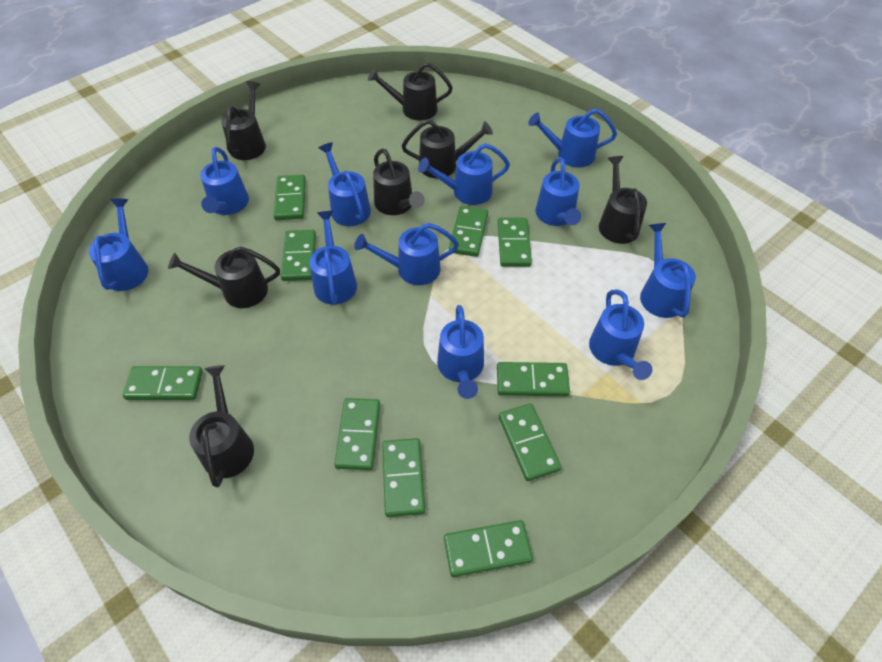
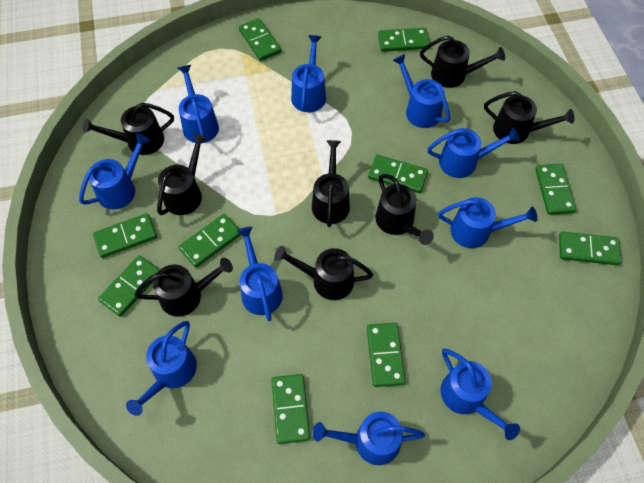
black watering can: [168,247,280,308] [189,365,254,488] [221,81,266,160] [368,63,453,120] [373,148,425,215] [402,120,493,178] [599,156,647,244] = 7 -> [83,103,174,155] [135,258,233,317] [157,134,207,215] [274,246,373,300] [312,140,350,227] [375,174,434,245] [420,36,505,88] [484,91,575,144] = 8
blue watering can: [89,199,149,291] [200,147,249,215] [309,211,357,305] [319,142,371,226] [355,223,459,285] [418,143,510,205] [437,305,484,399] [528,109,617,168] [535,157,581,226] [589,289,652,380] [640,223,696,318] = 11 -> [79,133,150,209] [126,321,197,416] [178,65,219,143] [237,227,283,321] [291,35,326,112] [313,411,425,465] [392,54,450,128] [427,128,519,178] [438,197,537,248] [441,349,520,440] = 10

